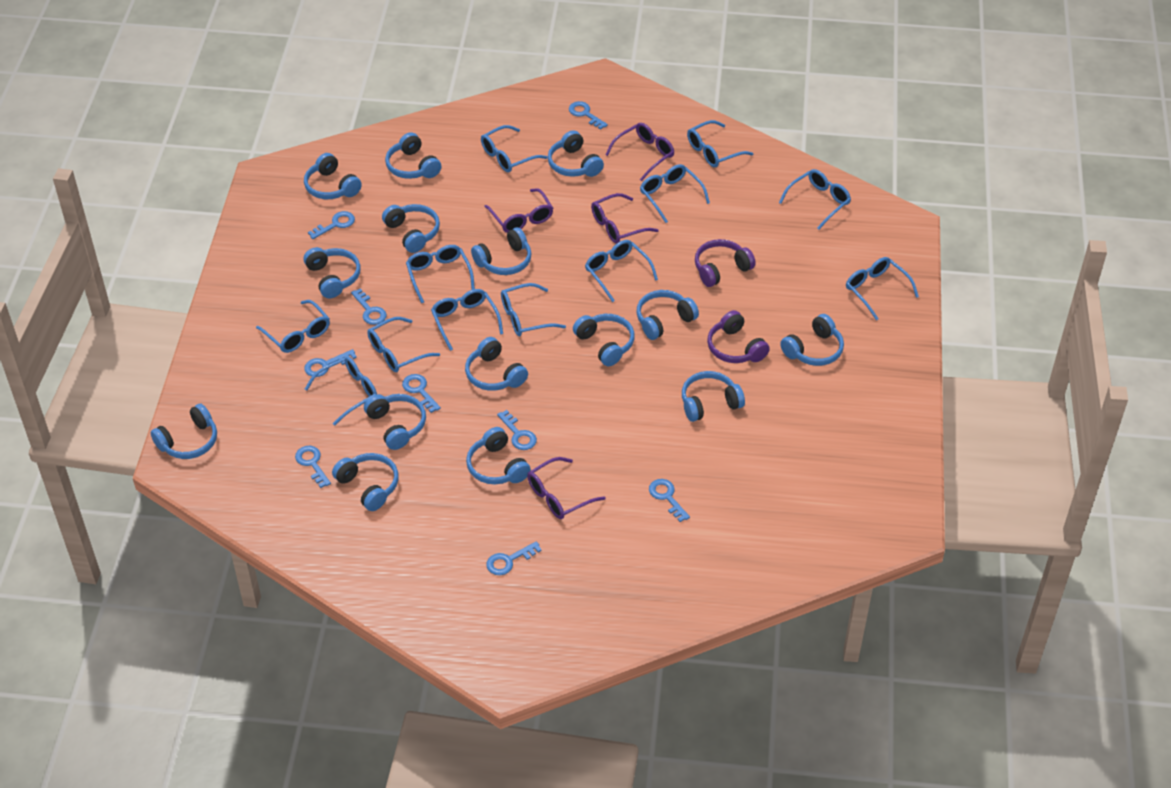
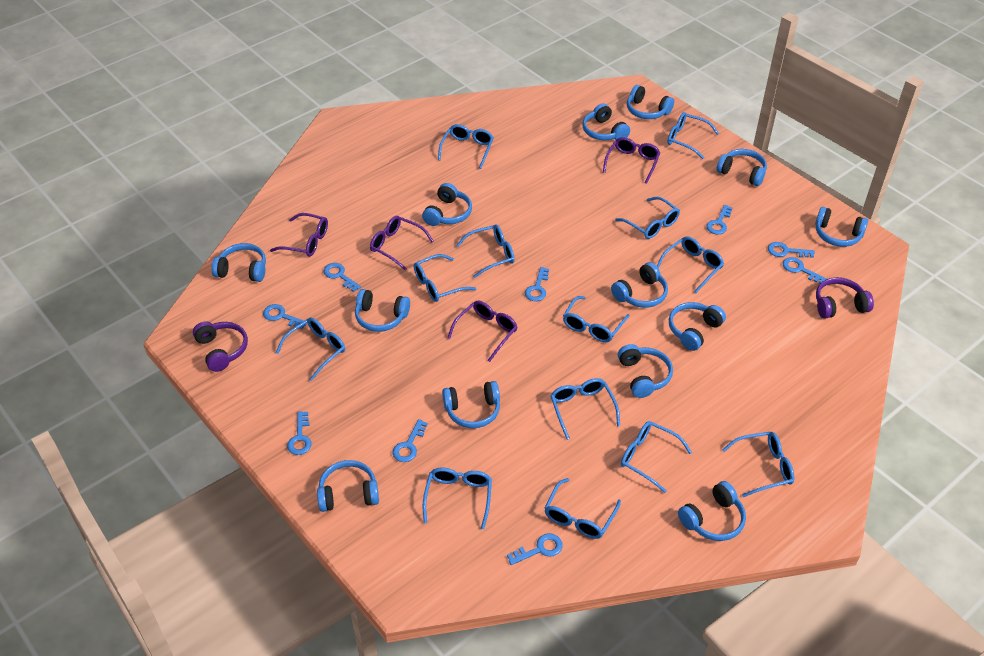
blue glasses: [256,300,330,353] [305,356,377,426] [367,317,440,372] [406,245,475,303] [431,289,503,351] [481,125,548,172] [501,283,566,336] [585,240,658,302] [640,164,710,223] [687,120,754,167] [779,169,851,230] [846,257,919,320] = 12 -> [276,318,345,381] [414,254,476,302] [423,468,492,529] [438,124,494,169] [456,225,515,278] [544,478,621,539] [550,378,620,440] [563,296,630,342] [615,197,680,239] [621,421,692,493] [657,236,724,293] [667,112,719,159] [722,432,794,497] = 13
blue headphones: [151,404,217,459] [304,153,362,199] [304,247,361,298] [332,453,399,511] [364,394,426,450] [382,204,440,253] [385,132,441,179] [465,337,528,391] [466,427,531,485] [471,227,532,275] [548,130,604,177] [573,314,635,366] [636,290,699,340] [682,371,745,422] [780,314,844,366] = 15 -> [211,243,266,282] [317,460,379,512] [355,289,410,332] [422,183,472,226] [442,381,500,428] [582,103,630,140] [611,262,668,308] [618,344,673,398] [627,85,674,119] [669,302,726,351] [678,481,746,541] [717,149,767,186] [815,207,868,247] = 13

